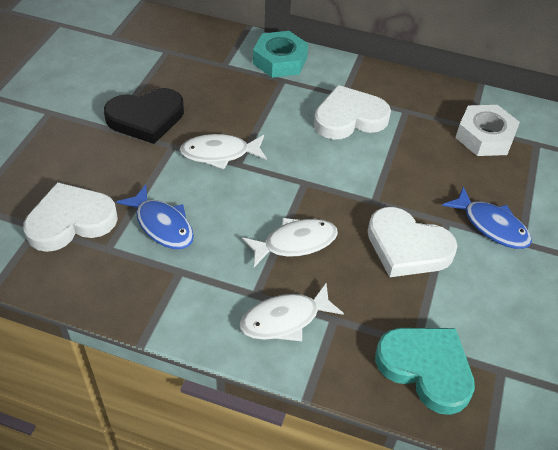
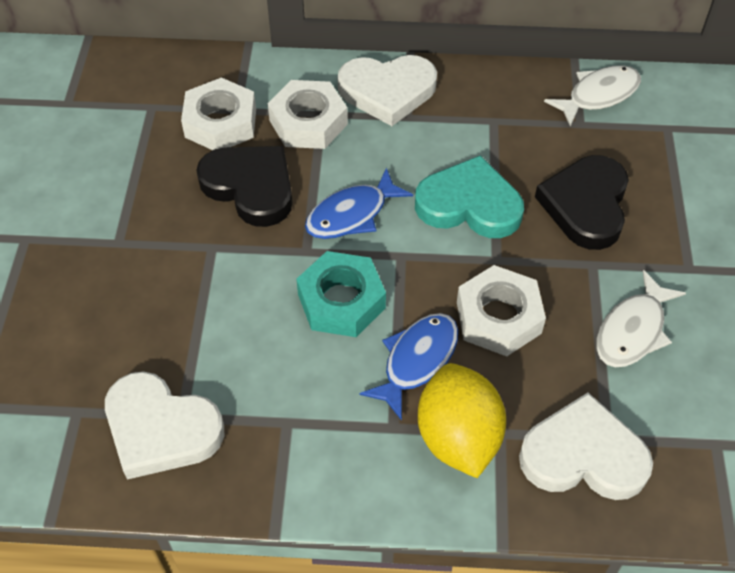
black heart: [104,88,184,144] = 1 -> [196,146,293,227] [535,155,629,250] = 2
white fish: [180,134,267,169] [240,283,344,341] [242,218,338,267] = 3 -> [544,65,641,127] [596,270,686,367] = 2
white nut: [455,105,520,156] = 1 -> [181,77,256,150] [268,80,348,149] [457,265,546,356] = 3
yellow lemon: none = 0 -> [418,363,506,478] = 1

